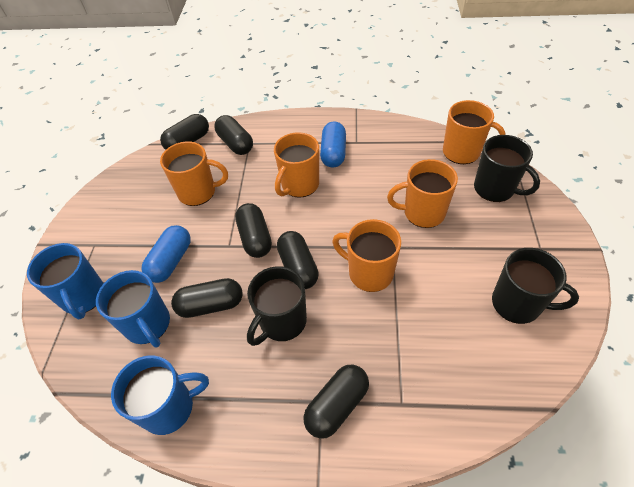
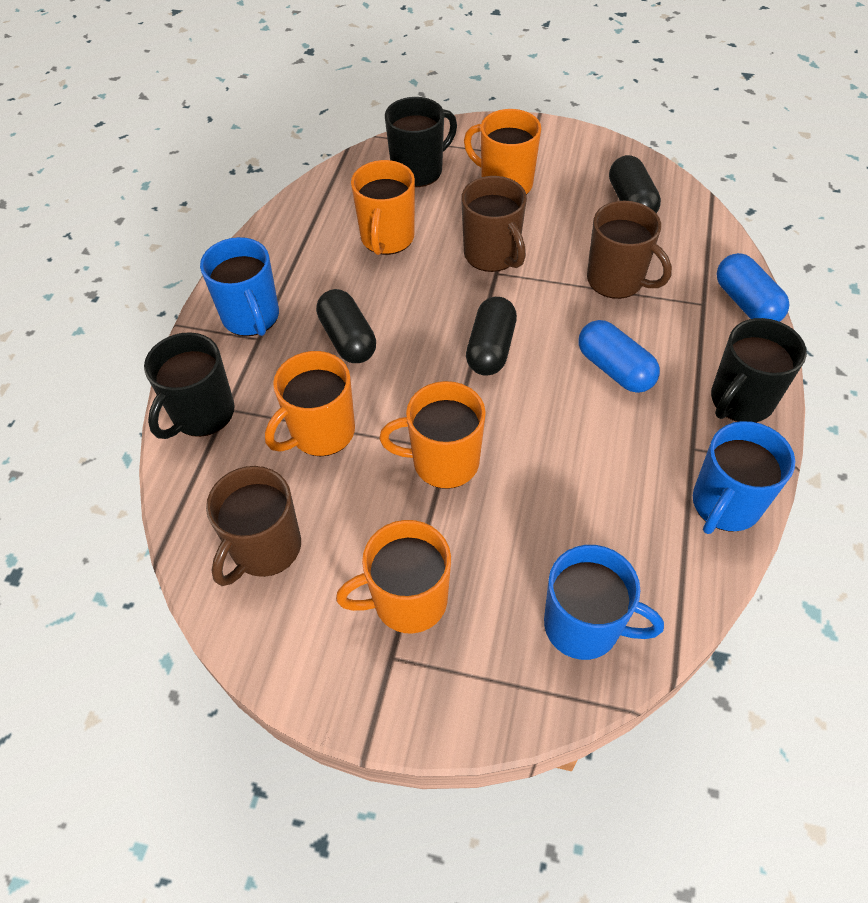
black capsule: [160,114,209,150] [171,278,243,318] [214,115,253,155] [235,203,272,258] [277,231,319,289] [303,365,369,439] = 6 -> [316,289,376,363] [466,297,517,376] [609,155,661,213] = 3
brown mug: none = 0 -> [206,466,301,586] [461,176,527,272] [587,201,672,299] = 3

